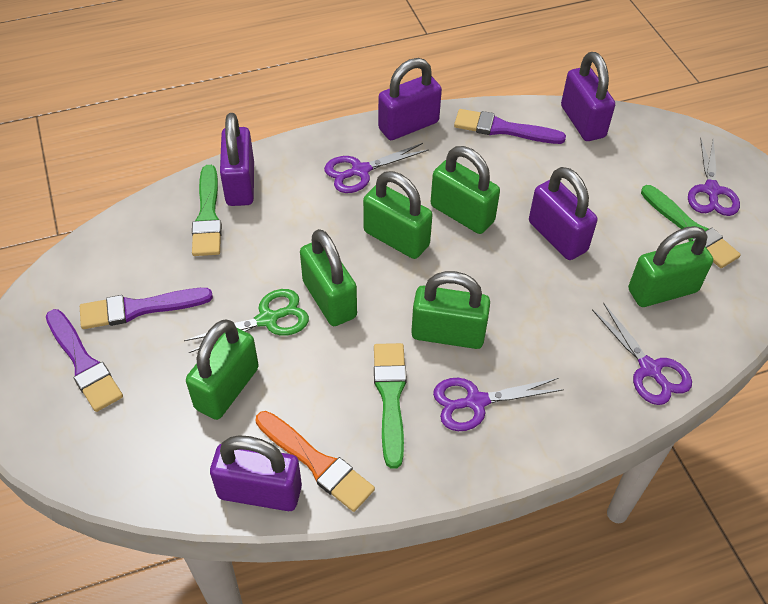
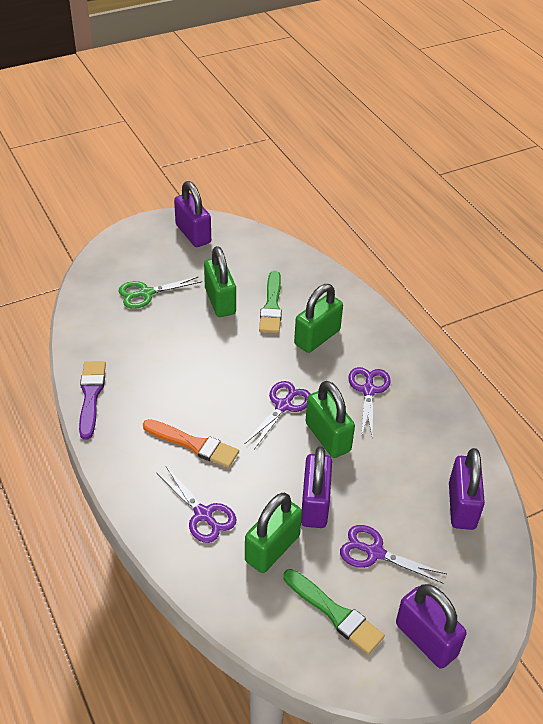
green brush: [192,165,222,256] [374,343,407,469] [641,185,741,268] = 3 -> [259,271,282,333] [283,569,385,655] = 2
green padlock: [186,319,259,420] [300,229,357,326] [363,171,432,259] [411,271,490,349] [431,146,500,234] [628,226,713,307] = 6 -> [204,246,236,317] [245,493,302,573] [294,284,343,353] [305,381,355,458] = 4
purple brush: [46,309,123,412] [80,288,213,329] [454,109,566,144] = 3 -> [79,361,106,440] = 1
purple padlock: [210,435,302,511] [220,113,254,206] [378,58,442,140] [529,167,597,260] [561,52,615,141] = 5 -> [174,181,211,247] [301,446,332,528] [396,584,467,669] [449,448,485,530] = 4

